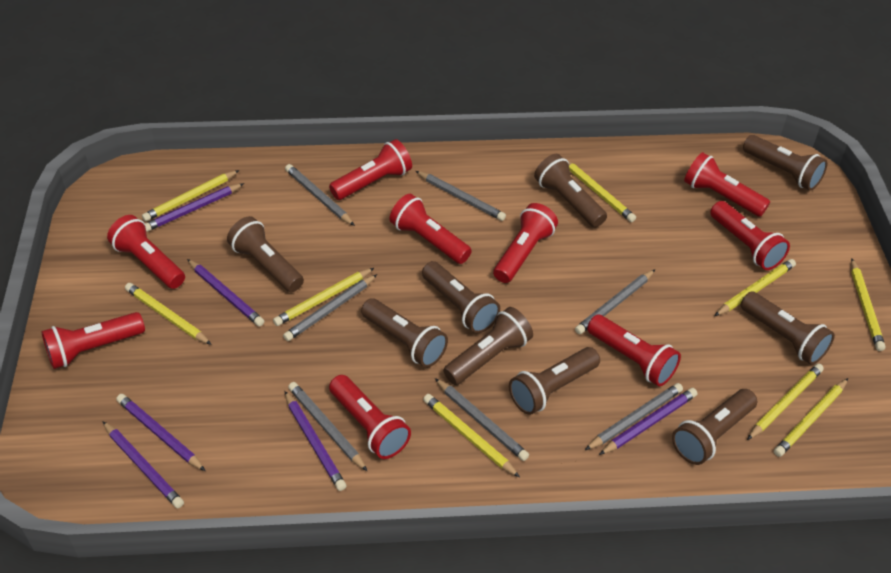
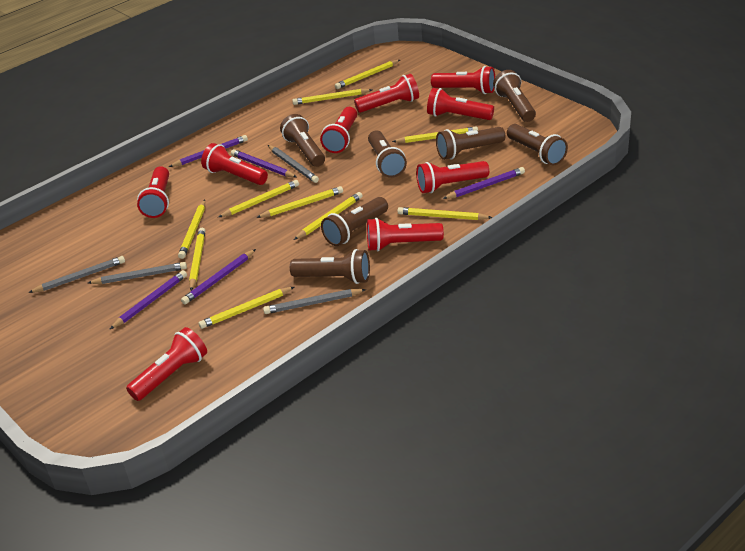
brown flashlight: [227,216,304,292] [361,298,448,368] [422,261,500,333] [443,307,533,385] [509,347,600,415] [534,154,607,227] [672,389,757,465] [741,291,835,365] [743,135,828,191] = 9 -> [280,114,325,167] [290,249,370,284] [321,197,388,246] [368,130,407,178] [436,127,505,160] [493,70,536,122] [507,124,568,165] = 7
grey pencil: [283,274,377,341] [285,164,355,226] [288,382,367,471] [416,171,506,221] [435,378,529,461] [575,269,655,334] [585,383,683,450] = 7 -> [28,256,125,293] [88,262,187,284] [263,289,366,314] [268,145,319,183] = 4
purple pencil: [102,421,184,508] [116,394,205,471] [145,183,244,232] [187,259,264,326] [284,391,346,491] [599,388,697,455] = 6 -> [110,270,187,329] [169,135,248,167] [181,249,256,304] [231,149,297,178] [443,167,525,199] = 5
yellow pencil: [125,283,212,345] [142,170,239,222] [273,268,374,326] [423,394,520,477] [568,161,636,222] [714,259,796,316] [747,364,824,440] [774,378,848,457] [851,258,885,351] = 9 -> [178,200,205,259] [189,228,206,291] [199,287,294,329] [218,180,299,217] [256,186,343,218] [292,89,372,105] [294,192,363,240] [335,60,400,89] [392,127,478,143] [397,207,493,220] = 10

